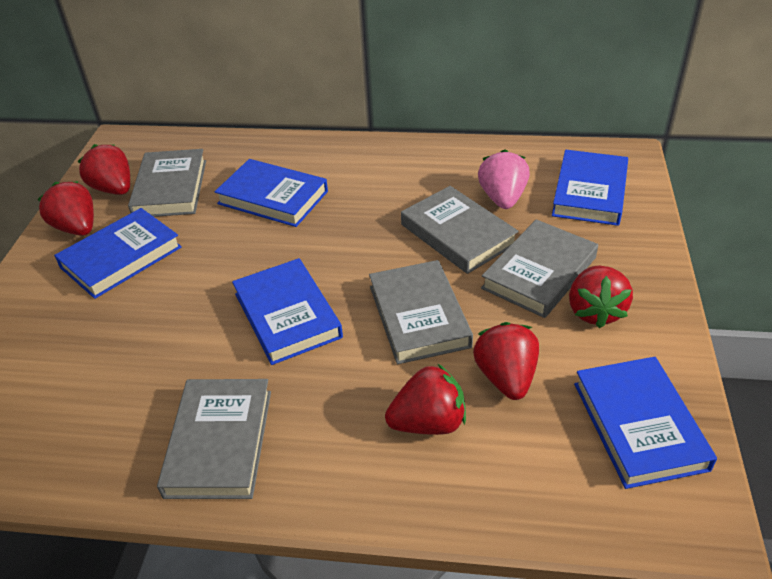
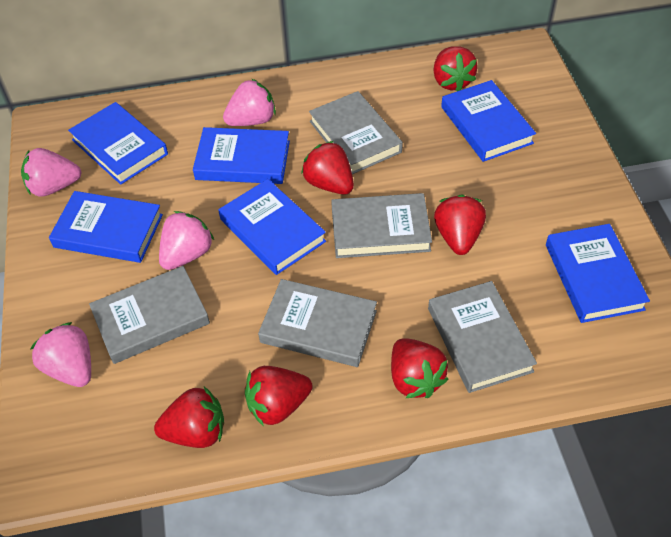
blue book: [54,208,182,299] [215,159,328,227] [232,258,343,365] [552,150,628,226] [574,357,717,489] = 5 -> [49,191,163,263] [68,102,168,185] [193,127,290,184] [218,179,326,275] [441,80,536,162] [546,224,650,323] = 6
pink strawberry: [478,149,530,209] = 1 -> [21,148,82,197] [30,322,91,387] [159,211,214,270] [223,79,276,126] = 4
red strawberry: [37,181,94,236] [78,144,130,195] [385,363,466,435] [473,322,539,400] [569,265,633,329] = 5 -> [154,387,224,448] [245,366,313,426] [301,141,354,194] [391,338,449,398] [433,46,478,91] [434,194,486,255] = 6

